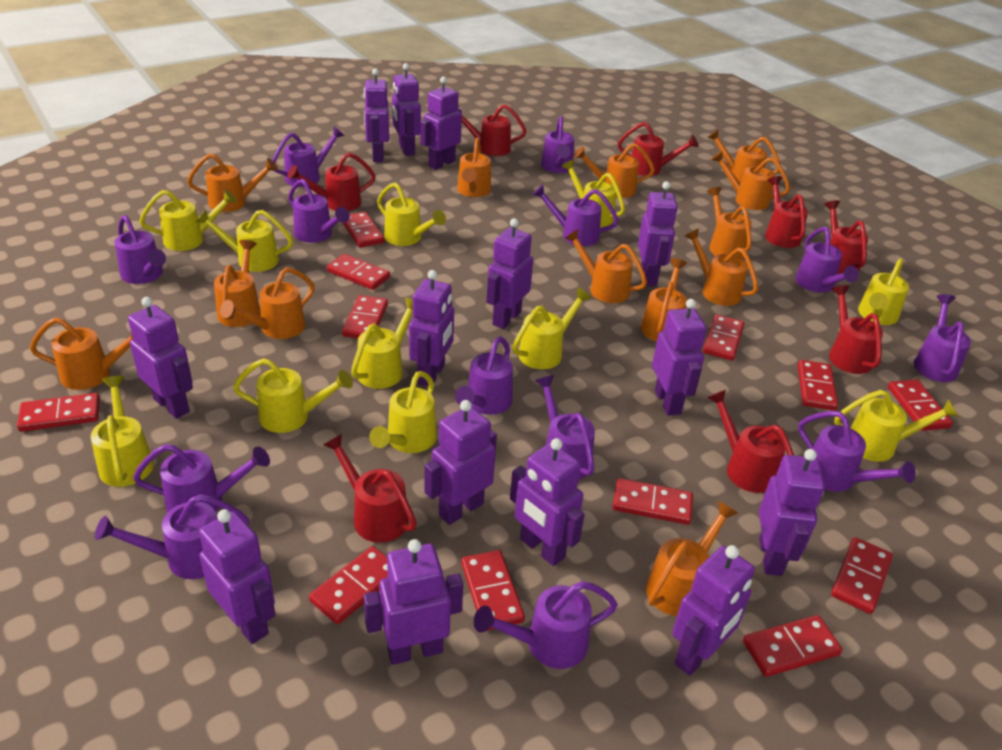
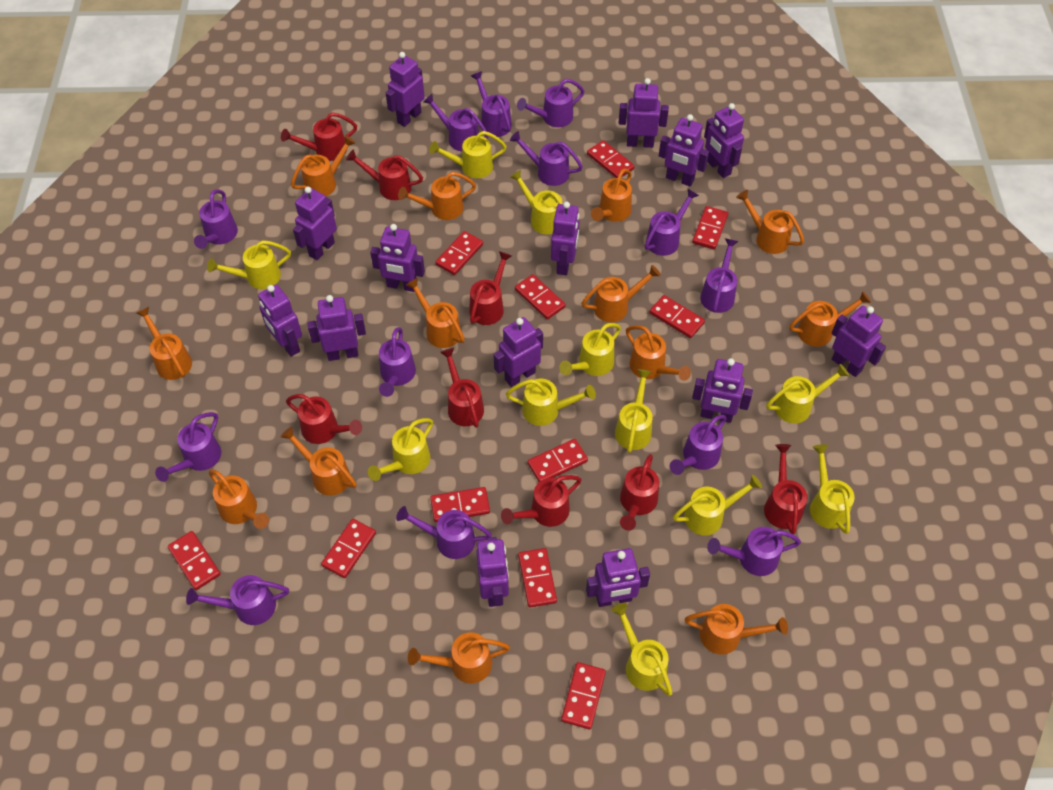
red domino: [17,393,100,432] [309,546,388,624] [327,254,390,290] [342,295,388,338] [343,212,385,248] [461,550,525,631] [613,478,693,525] [703,314,744,361] [743,615,843,677] [798,360,838,410] [831,537,893,614] [888,379,953,431] = 12 -> [168,531,221,590] [321,519,376,578] [430,487,490,522] [435,231,483,275] [515,274,566,320] [518,548,557,608] [528,439,588,482] [561,662,606,729] [587,140,634,178] [650,295,705,338] [692,206,728,249] = 11

